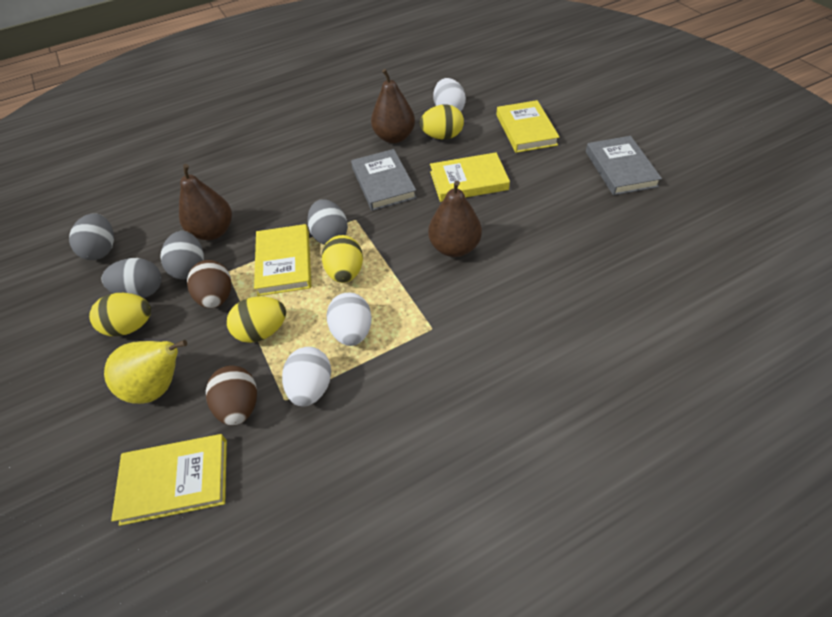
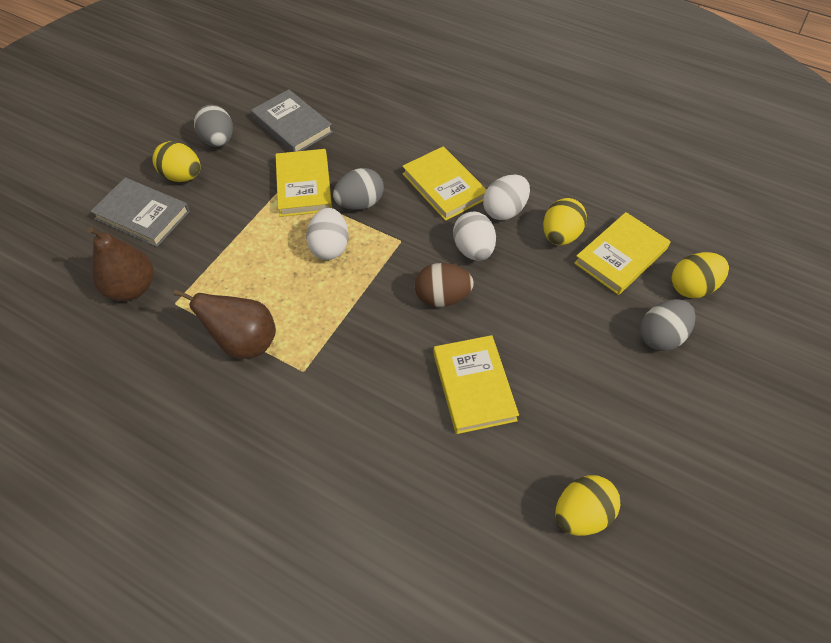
brown egg: [187,260,232,308] [206,365,257,426] = 2 -> [415,263,474,307] = 1
brown pear: [179,164,232,240] [371,69,415,143] [428,180,482,257] = 3 -> [88,227,154,301] [173,289,276,359] = 2
grey egg: [69,213,114,260] [101,258,162,298] [160,231,204,280] [307,199,348,245] = 4 -> [194,105,233,147] [333,168,384,210] [640,299,696,351] = 3
yellow pear: [104,340,187,404] = 1 -> none = 0

